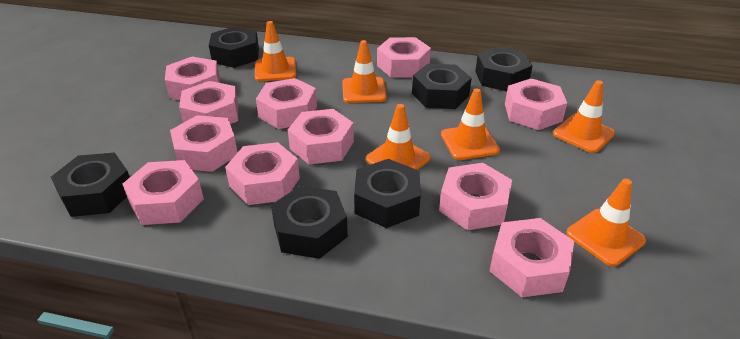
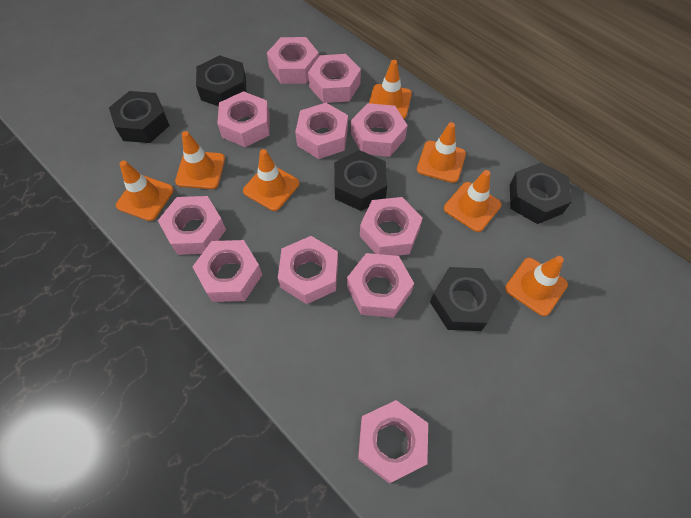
black nut: [51,152,130,217] [209,26,259,68] [271,186,348,259] [354,159,421,228] [412,63,472,109] [475,47,533,91] = 6 -> [109,91,170,143] [196,55,246,106] [334,150,387,211] [430,267,502,331] [510,162,572,224] = 5
orange traffic cone: [255,21,296,81] [342,40,387,103] [366,104,431,170] [441,89,500,160] [553,80,615,153] [566,179,646,266] = 6 -> [116,161,174,221] [175,131,225,189] [243,149,299,211] [369,60,412,119] [417,122,466,183] [444,170,501,232] [505,256,568,316] = 7

